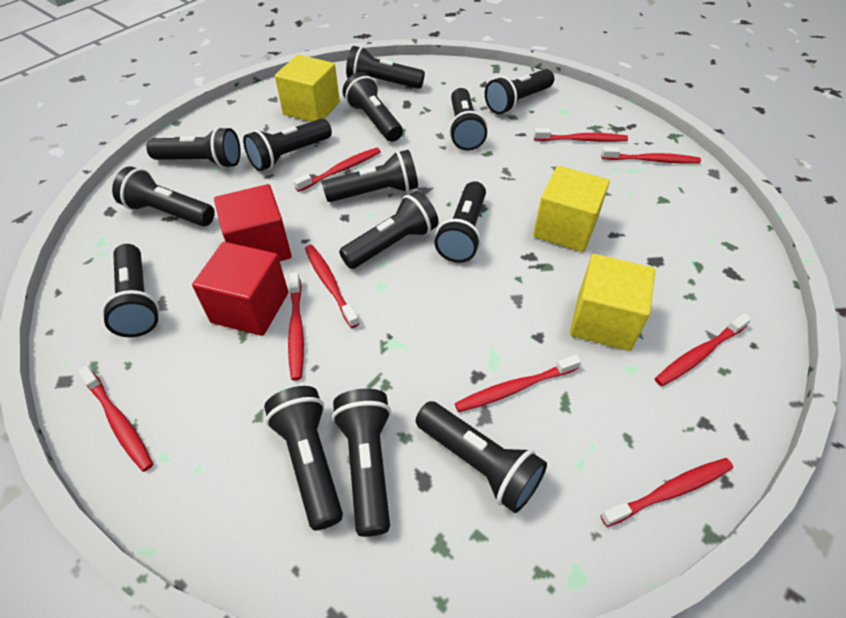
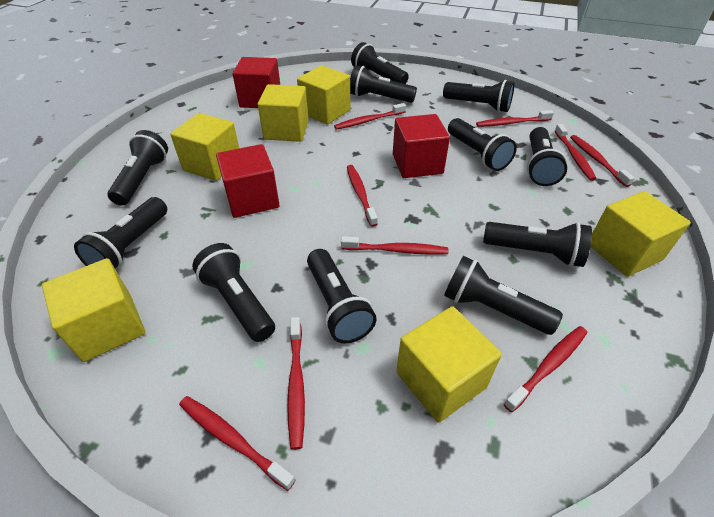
black flashlight: [101,244,160,337] [112,166,215,226] [146,127,241,168] [243,118,332,171] [264,386,343,531] [322,150,418,202] [332,389,391,537] [339,191,438,269] [343,72,403,142] [346,46,425,89] [416,401,547,513] [434,181,486,263] [449,88,487,151] [485,69,554,114] = 14 -> [74,197,167,269] [107,130,168,205] [192,243,275,342] [307,249,377,343] [350,65,417,103] [351,42,409,84] [443,80,514,112] [444,256,563,335] [448,118,517,171] [483,222,592,267] [527,127,567,186] = 11
red cube: [192,242,288,336] [214,184,292,261] = 2 -> [216,144,280,218] [232,57,280,108] [393,114,450,178] = 3
yellow cube: [275,55,340,122] [533,166,610,252] [570,254,655,351] = 3 -> [42,258,146,362] [170,113,239,181] [257,84,309,142] [297,65,350,125] [396,306,502,423] [590,191,691,277] = 6

